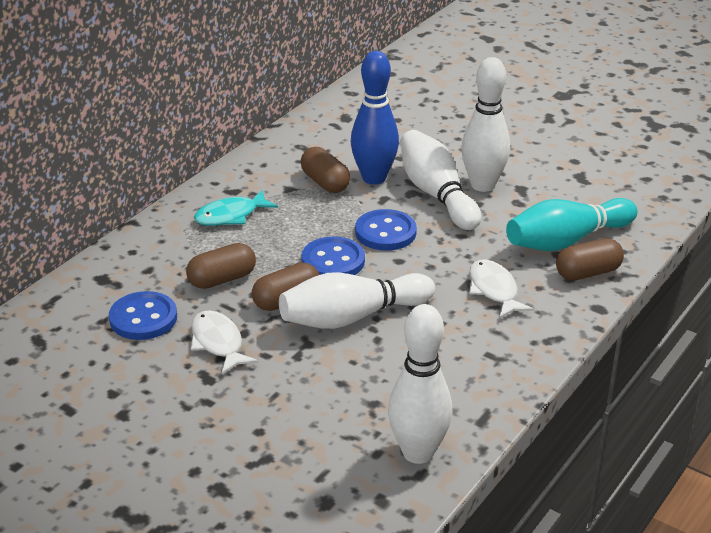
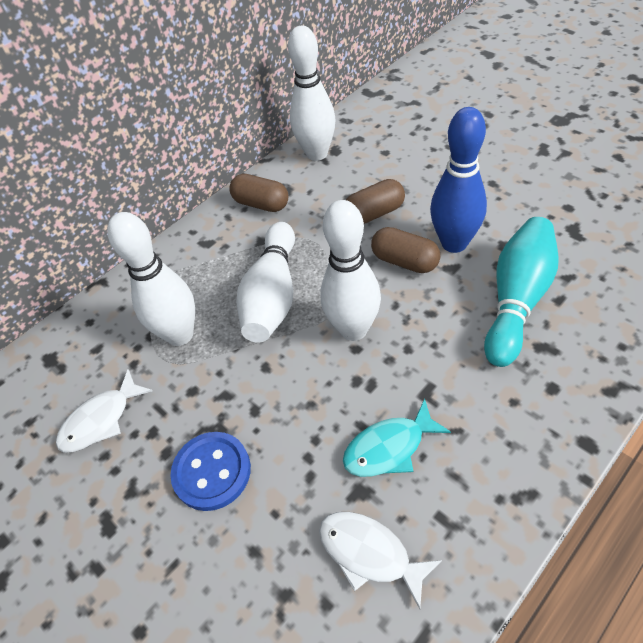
blue button: [109,291,177,340] [302,236,365,275] [355,209,417,251] = 3 -> [170,432,251,511] = 1
brown capsule: [186,243,256,289] [252,262,320,311] [301,147,350,193] [556,238,624,281] = 4 -> [229,174,288,212] [346,179,405,224] [371,227,440,273] = 3

